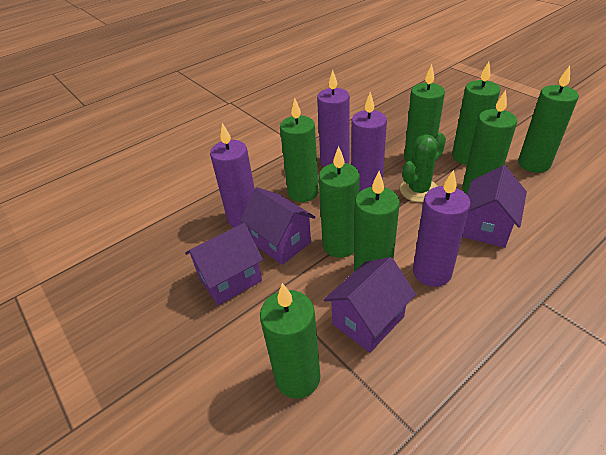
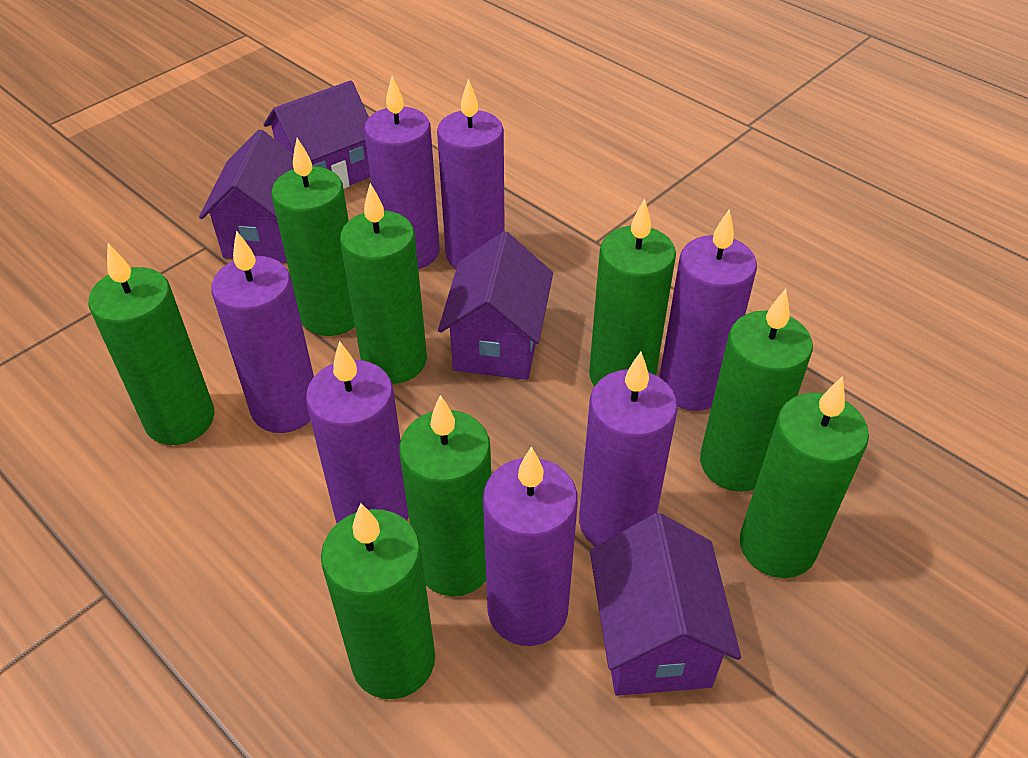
green cactus: [400,133,446,202] = 1 -> none = 0
purple candle: [210,123,255,228] [317,70,350,167] [351,92,387,192] [413,170,471,287] = 4 -> [211,230,314,433] [306,341,409,523] [364,76,440,269] [437,79,505,269] [483,446,578,646] [579,352,678,547] [659,209,757,411] = 7

